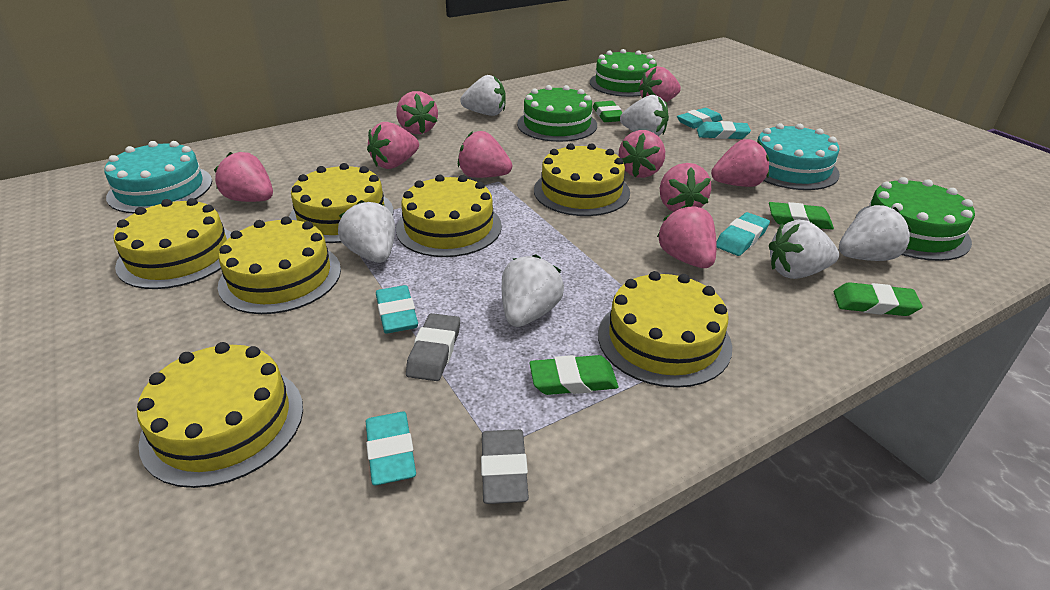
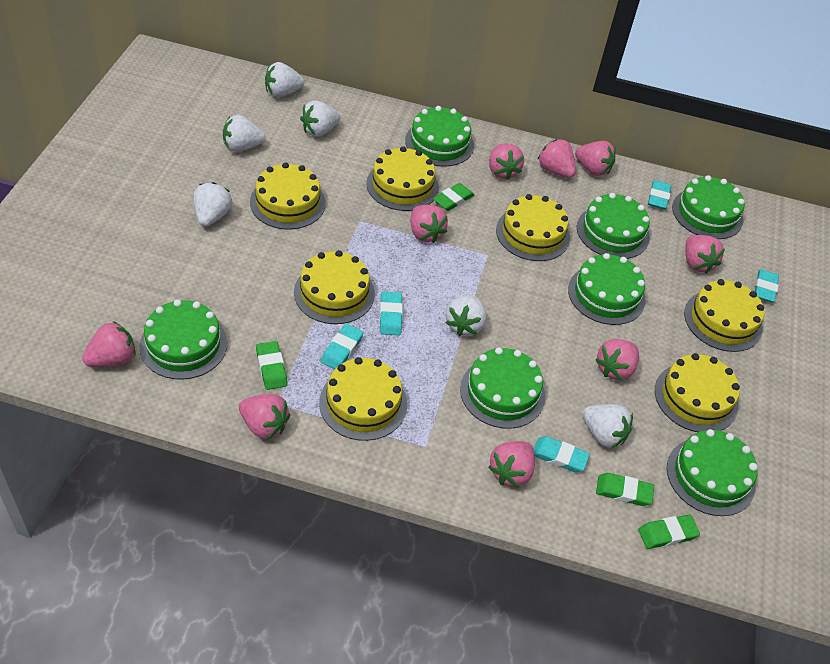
green cake: [517,85,597,142] [590,49,657,97] [856,177,975,261] = 3 -> [139,300,227,379] [405,106,474,167] [460,347,545,429] [568,253,646,325] [577,193,650,259] [667,429,758,516] [672,175,745,239] = 7
grey eraser: [406,313,460,381] [481,429,529,504] = 2 -> none = 0
turquoise cake: [104,141,212,213] [757,123,840,190] = 2 -> none = 0

